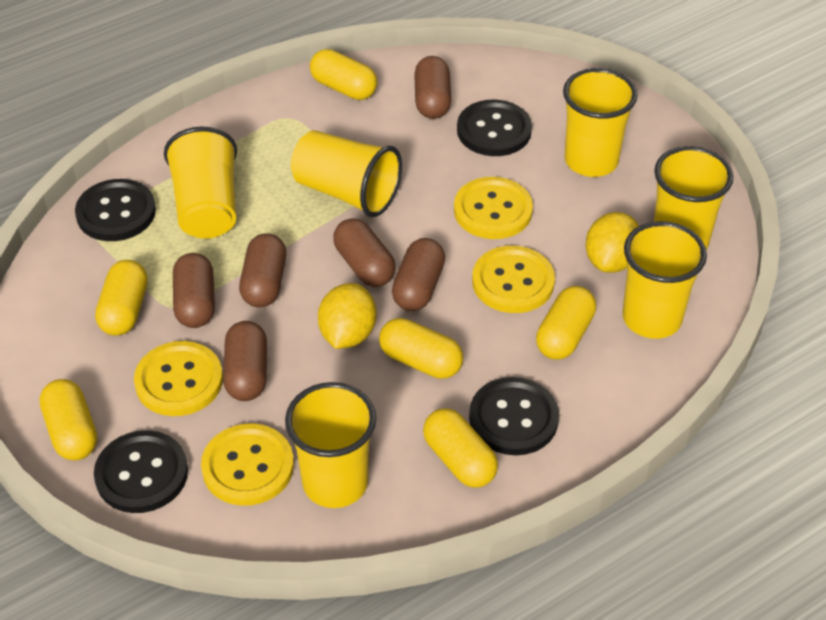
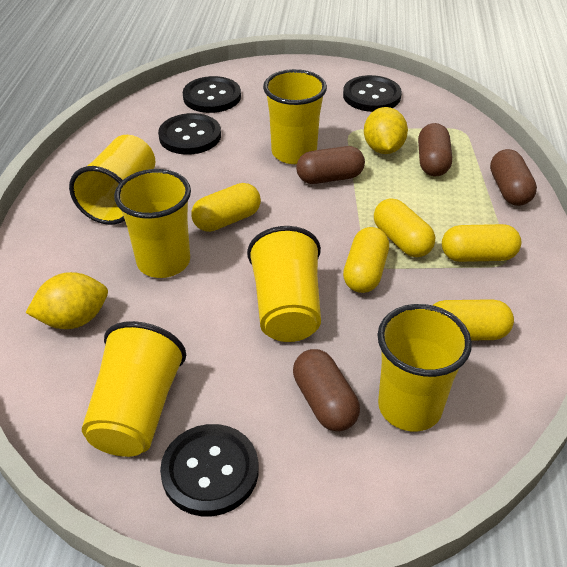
brown capsule: [173,253,215,328] [223,321,267,401] [239,233,286,308] [333,218,396,287] [392,238,445,311] [414,56,451,119] = 6 -> [293,349,360,432] [296,146,365,184] [418,123,452,177] [490,149,537,206] = 4
yellow button: [134,341,223,416] [201,424,294,506] [454,177,533,239] [472,246,555,313] = 4 -> none = 0
yellow capsule: [40,379,97,460] [95,260,148,336] [310,49,377,100] [379,318,463,379] [423,408,498,488] [536,286,596,359] = 6 -> [191,183,261,232] [343,227,389,293] [374,198,435,257] [433,299,514,340] [442,224,521,262] = 5

